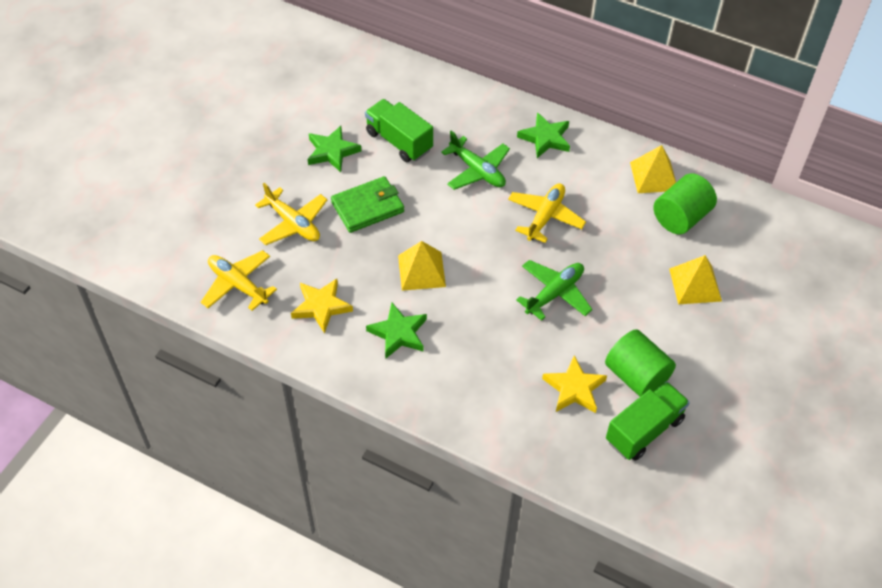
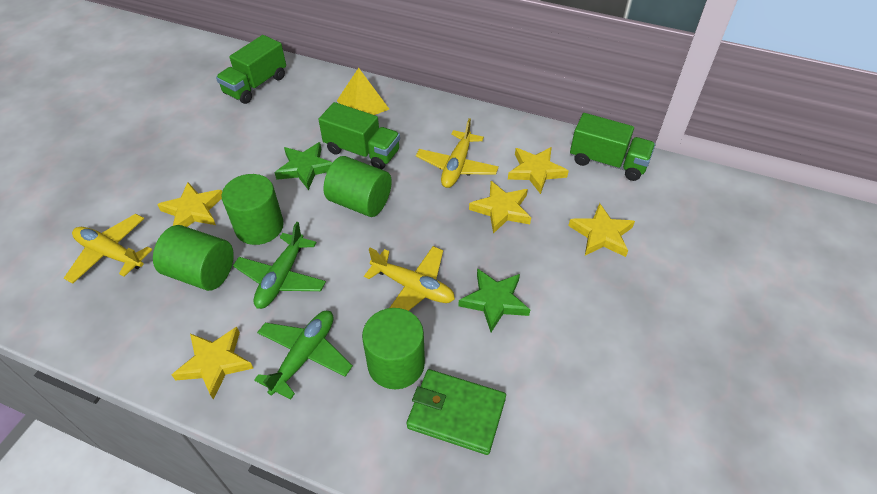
green cylinder: [605,329,676,397] [653,173,717,235] = 2 -> [153,225,234,291] [222,174,284,245] [324,156,392,217] [362,308,425,389] = 4
green star: [308,126,361,172] [366,303,427,359] [517,112,570,158] = 3 -> [275,142,333,190] [458,269,530,332] = 2
green truck: [365,99,433,162] [606,381,690,461] = 2 -> [216,35,286,104] [318,102,400,169] [570,113,655,181] = 3
yellow pyramid: [398,241,446,291] [630,145,676,193] [669,255,722,304] = 3 -> [337,68,389,115] = 1
yellow star: [291,279,353,333] [542,355,607,413] = 2 -> [157,182,222,227] [172,327,253,400] [469,181,531,234] [508,147,569,194] [568,203,635,257] = 5

